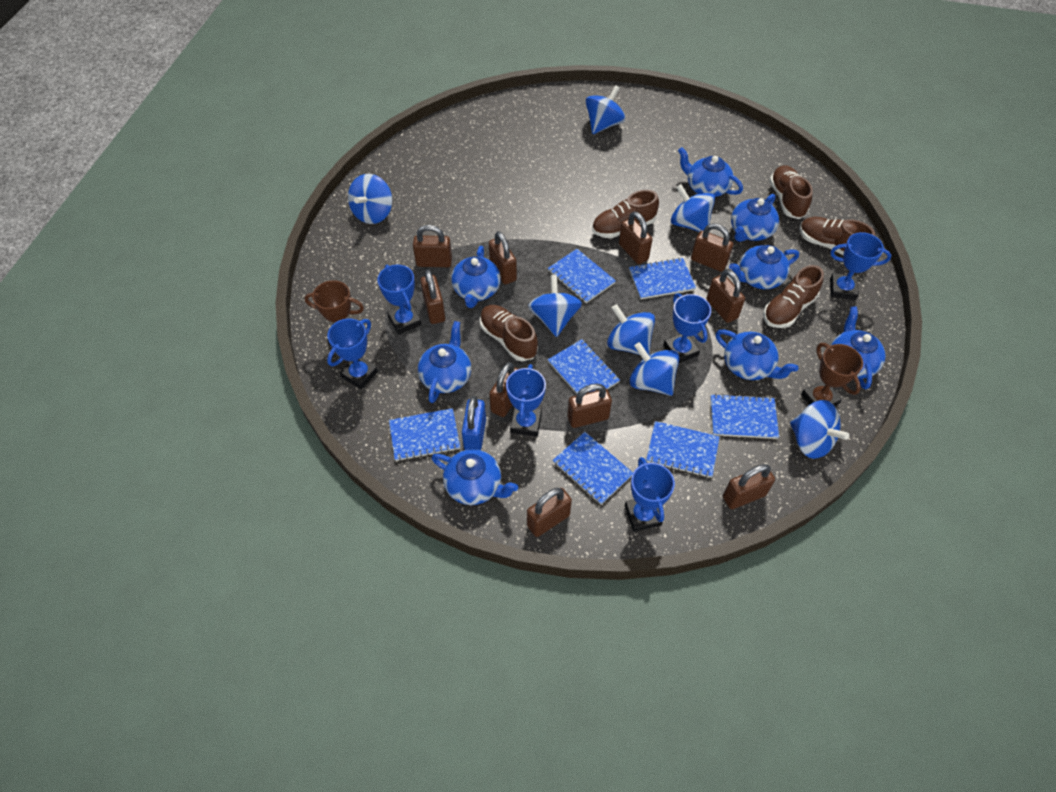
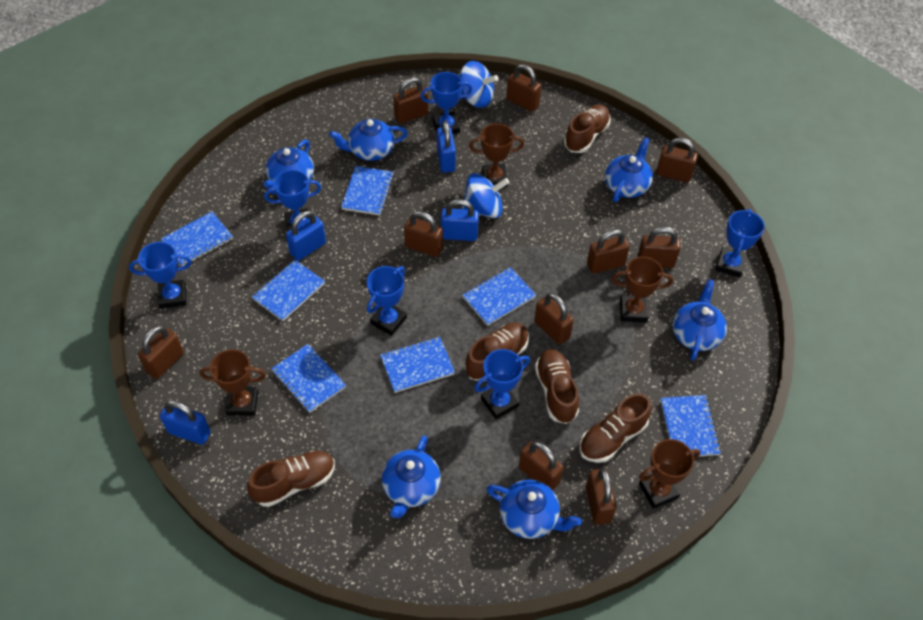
blue padlock: [462,396,486,450] = 1 -> [160,400,211,445] [286,211,326,261] [437,121,456,173] [441,199,479,241] = 4
blue spinning top: [348,174,392,224] [528,275,582,337] [585,85,625,134] [607,304,655,355] [630,342,679,396] [671,184,715,232] [790,400,849,459] = 7 -> [460,61,498,108] [461,173,509,218] = 2
blue teapot: [418,321,471,403] [432,449,518,505] [451,246,501,308] [678,147,743,197] [716,330,799,380] [729,245,799,289] [731,194,779,242] [831,307,886,389] = 8 -> [263,140,314,194] [329,119,408,161] [382,435,441,518] [486,479,582,539] [605,137,653,202] [673,279,727,361] = 6
brown trophy: [304,280,364,346] [801,343,863,406] = 2 -> [200,349,266,416] [469,123,524,187] [611,257,673,323] [639,439,700,509] = 4

